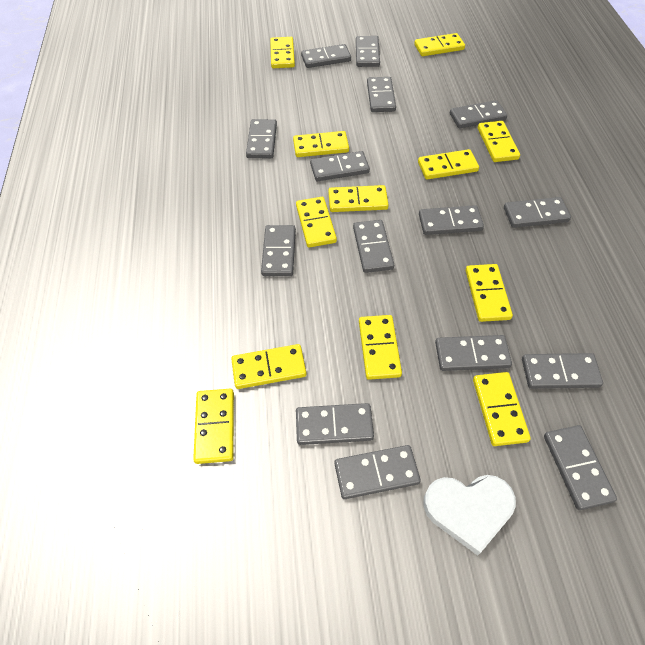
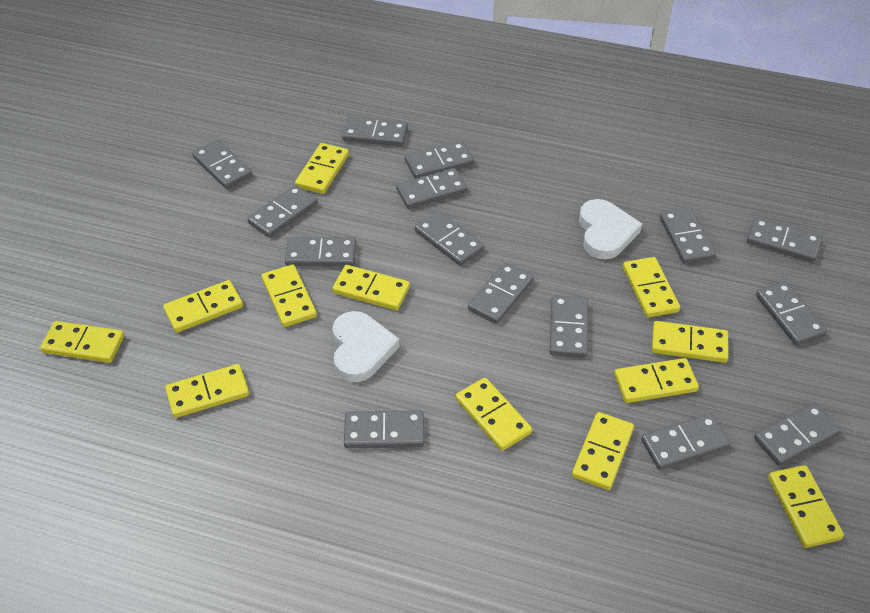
white heart: [423,475,516,556] = 1 -> [332,311,400,382] [579,199,642,259] = 2

